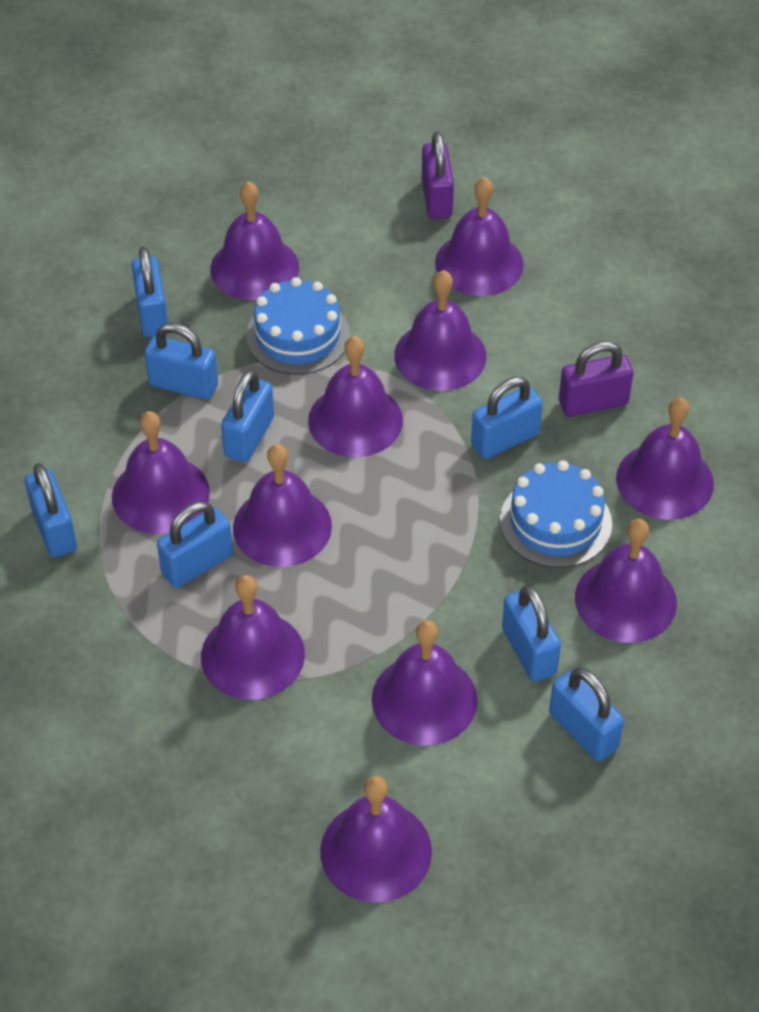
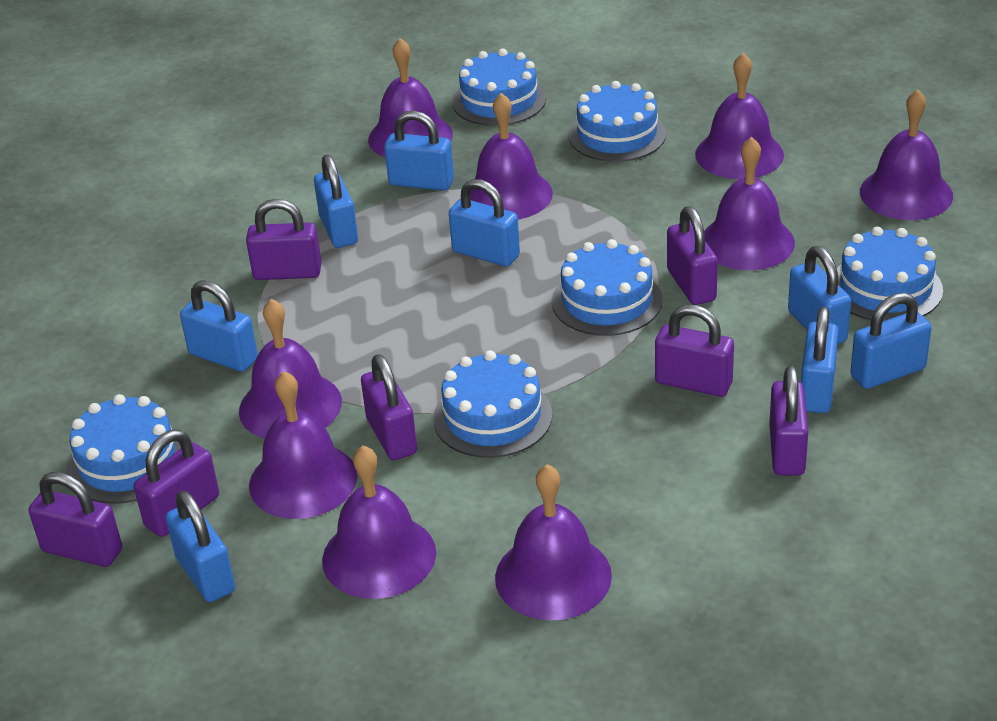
blue cake: [246,277,350,375] [500,460,612,568] = 2 -> [66,394,181,504] [433,350,552,458] [452,49,546,126] [552,239,663,336] [569,81,666,162] [837,227,943,322] = 6
purple bell: [112,411,210,534] [201,575,305,700] [210,181,299,300] [233,444,332,567] [308,336,403,457] [320,776,432,903] [372,620,478,746] [394,270,486,391] [435,177,524,296] [575,519,677,643] [616,397,714,520] = 11 -> [239,299,342,439] [249,371,357,519] [322,445,436,599] [368,38,453,157] [470,93,553,220] [495,464,612,620] [695,53,784,179] [704,137,795,270] [860,89,953,220] = 9
purple padlock: [422,131,454,219] [559,341,633,417] = 2 -> [29,472,122,567] [134,430,219,537] [246,199,322,280] [361,354,417,460] [655,305,734,397] [667,206,718,305] [769,366,808,475] = 7

